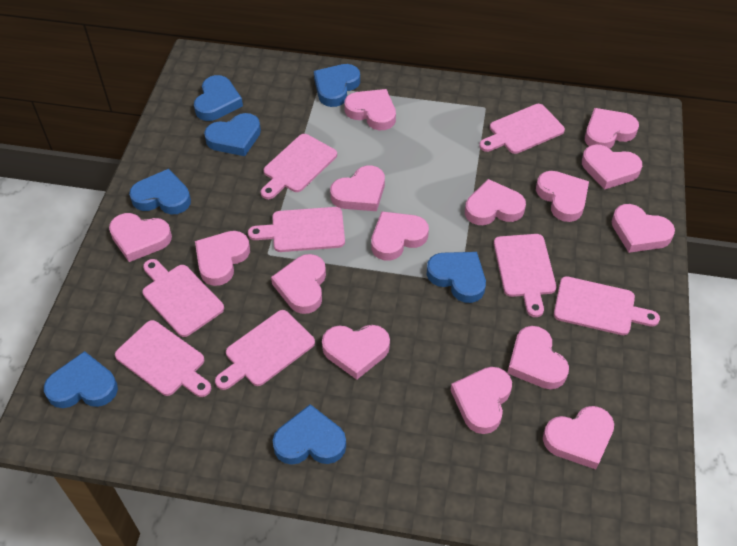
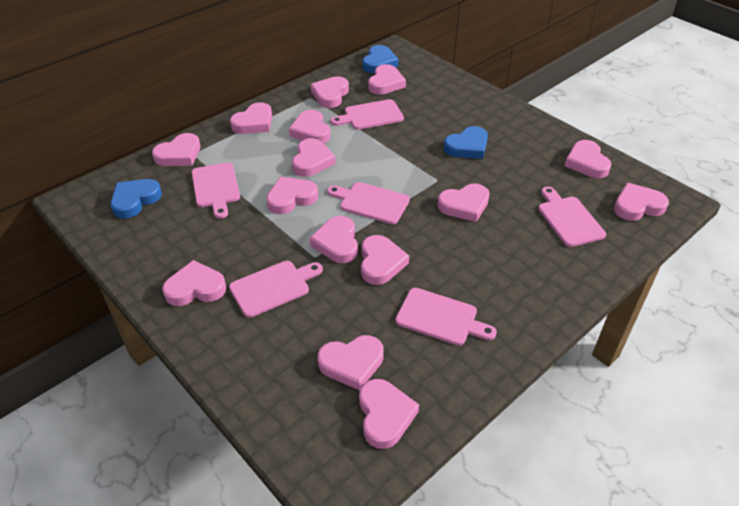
blue heart: [44,351,118,408] [129,169,191,214] [194,75,243,121] [204,113,261,156] [273,404,346,465] [314,64,360,107] [427,252,486,303] = 7 -> [110,179,162,219] [362,45,399,73] [444,126,488,159] = 3
pink cutting board: [115,320,211,397] [143,259,224,337] [215,310,315,390] [248,207,345,252] [261,134,337,199] [479,104,565,154] [494,234,556,317] [554,276,660,335] = 8 -> [192,162,240,219] [229,261,323,318] [327,182,410,224] [331,99,404,130] [396,288,497,346] [538,186,606,247] = 6

